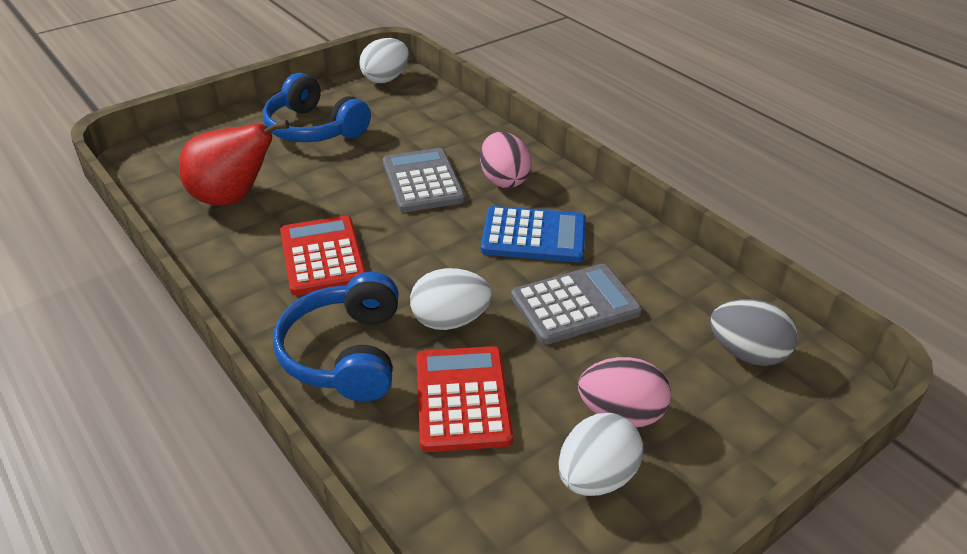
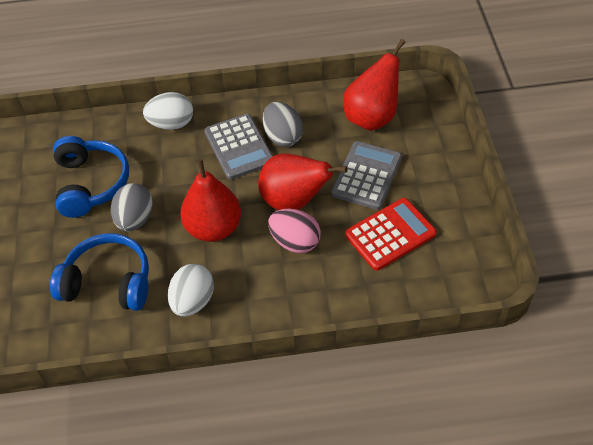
blue calculator: [481,206,586,262] = 1 -> none = 0
grey egg: [710,299,798,366] = 1 -> [111,183,153,232] [263,102,303,147] = 2
pink egg: [480,132,532,188] [578,357,671,427] = 2 -> [268,209,321,253] = 1
red calculator: [280,216,366,296] [416,346,513,452] = 2 -> [345,198,437,271] = 1
red pear: [179,120,289,206] = 1 -> [180,158,241,242] [258,153,348,210] [343,39,406,131] = 3
white egg: [359,38,409,83] [410,268,492,330] [558,413,643,496] = 3 -> [143,92,193,130] [168,264,214,317] = 2

